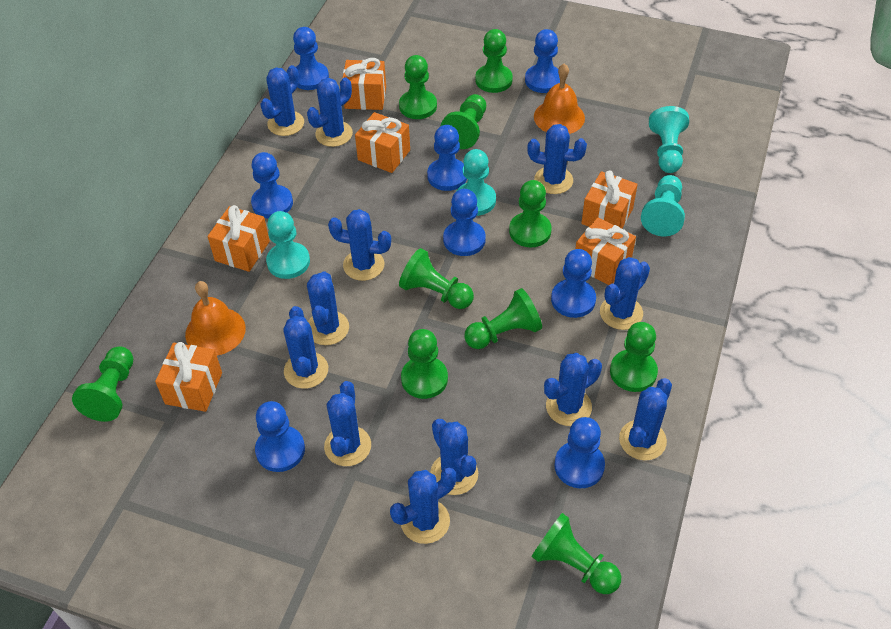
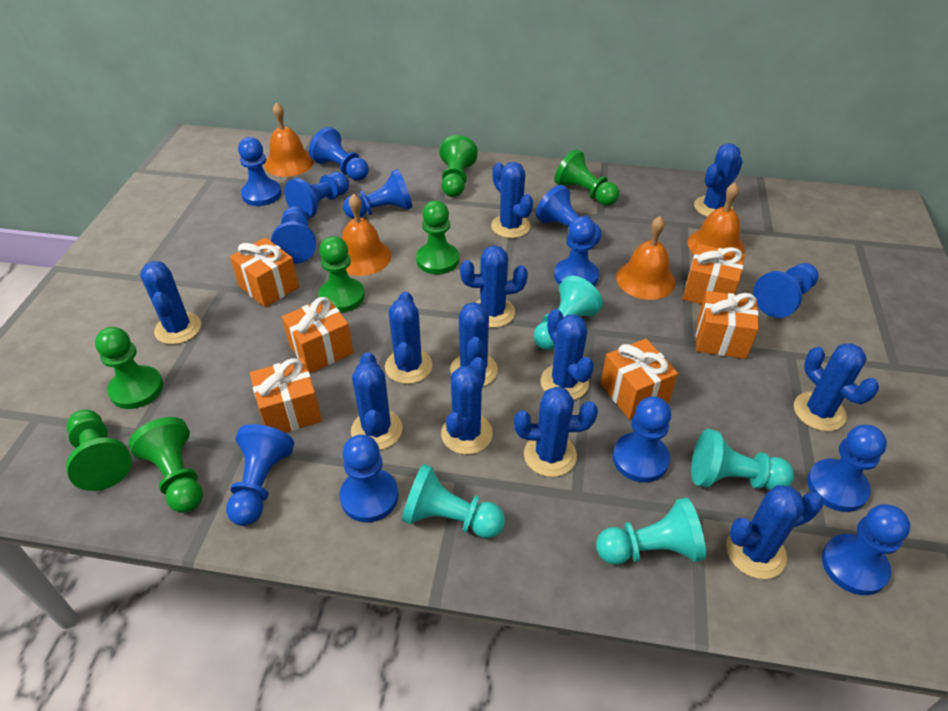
blue pawn: [251,152,293,219] [255,401,305,472] [293,27,329,90] [427,125,467,191] [443,189,486,256] [525,29,560,93] [551,249,596,318] [554,417,605,488] = 8 -> [226,424,294,526] [238,137,282,206] [271,206,316,264] [284,172,349,219] [309,127,369,181] [340,435,398,522] [343,169,412,219] [536,185,602,245] [554,216,599,286] [613,397,671,483] [753,263,819,318] [807,425,887,512] [822,504,911,595] = 13
green pawn: [72,346,133,422] [399,55,437,119] [399,248,474,309] [401,329,448,399] [440,94,486,149] [464,288,542,349] [475,29,513,93] [509,180,552,247] [531,513,621,594] [610,322,658,392] = 10 -> [66,410,132,491] [95,327,163,409] [129,417,203,513] [318,236,365,313] [416,201,459,274] [440,135,478,197] [554,149,619,206] = 7
orange bell: [185,281,246,356] [534,63,585,134] = 2 -> [264,102,314,177] [342,194,391,276] [616,216,676,300] [687,183,745,255] = 4

